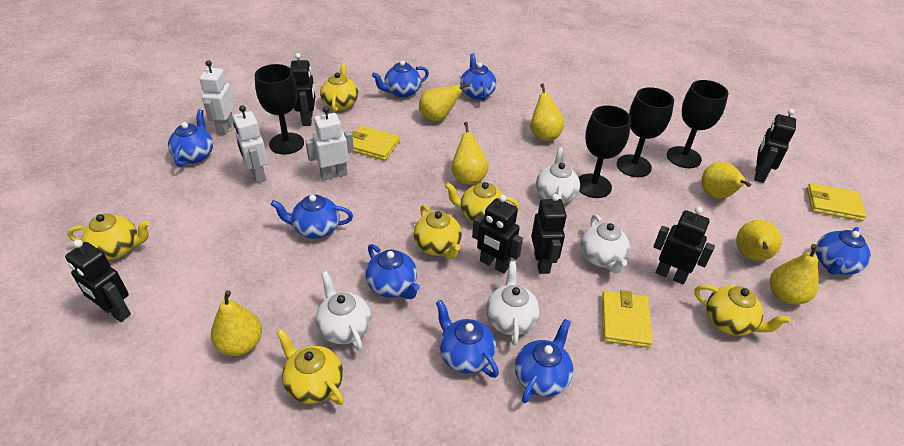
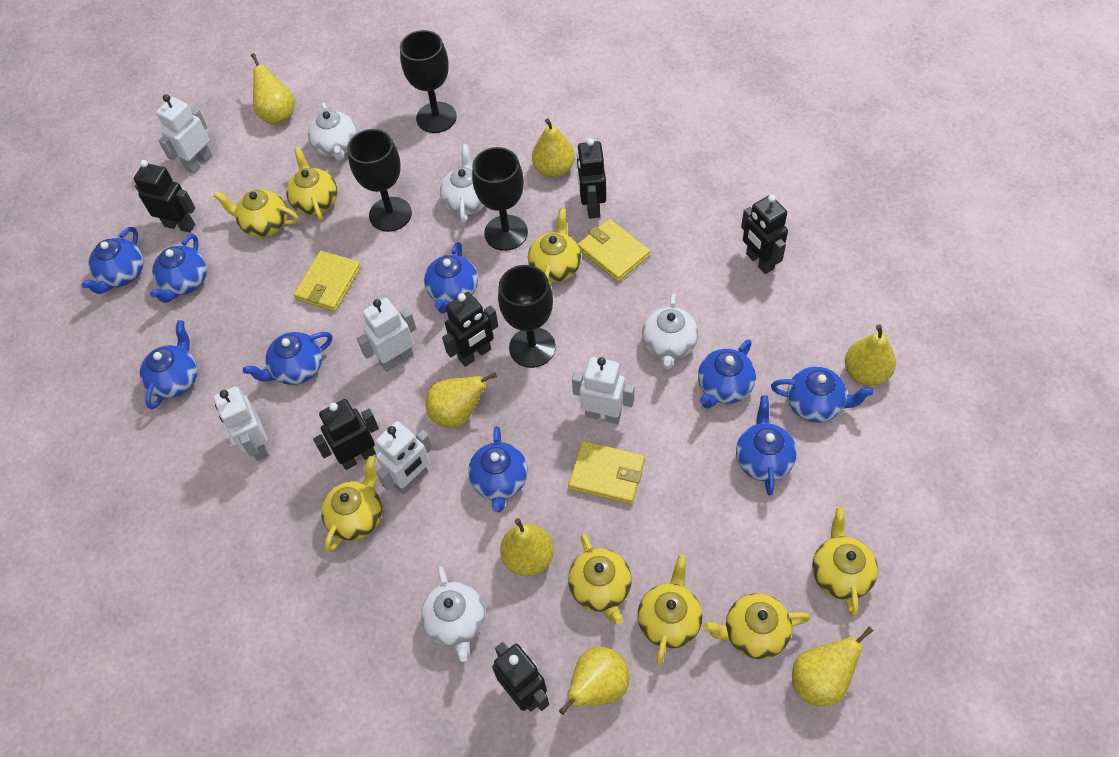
blue teapot: [168,109,213,167] [271,195,353,239] [366,244,420,299] [372,60,429,98] [436,300,499,378] [460,53,496,101] [515,319,573,403] [816,227,871,275] = 8 -> [82,227,144,294] [140,320,198,409] [150,234,207,303] [243,332,332,385] [424,242,478,314] [468,426,528,512] [698,340,756,409] [736,395,797,495] [771,367,874,423] = 9
white robot: [199,60,235,135] [233,105,268,183] [305,106,354,181] = 3 -> [156,94,212,174] [213,386,269,461] [357,298,417,372] [376,421,433,495] [572,357,634,424] = 5
yellow teapot: [67,214,150,260] [276,329,344,405] [320,63,358,112] [414,205,462,259] [445,182,520,222] [694,285,791,336] = 6 -> [214,190,298,237] [286,147,338,222] [321,456,382,552] [528,208,581,286] [568,533,632,625] [637,555,703,664] [703,593,810,659] [812,507,878,616] = 8

